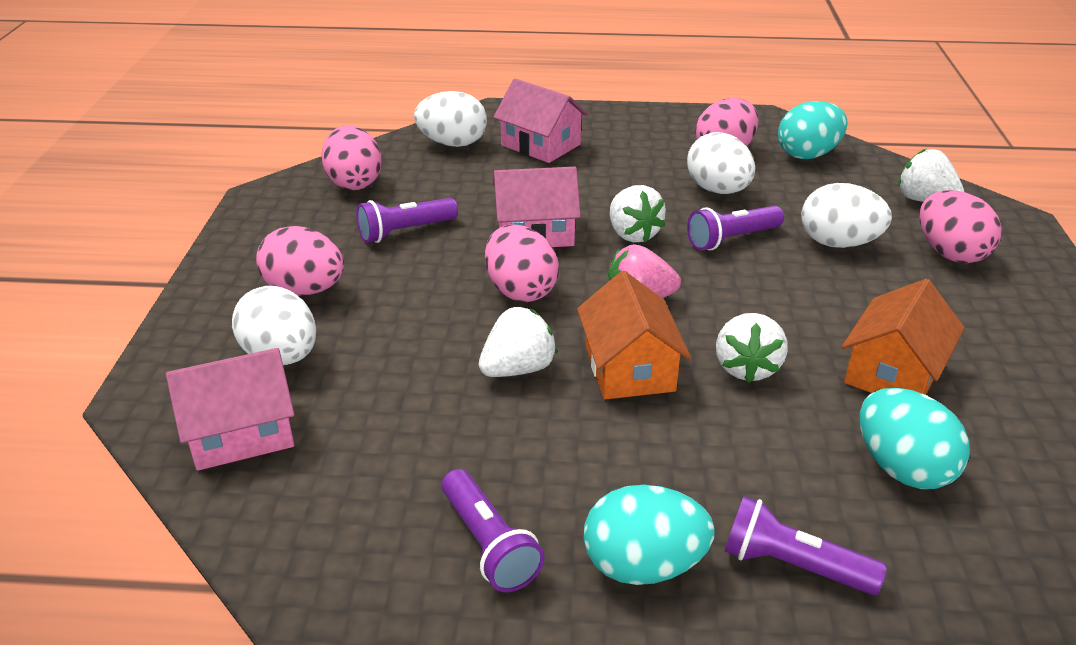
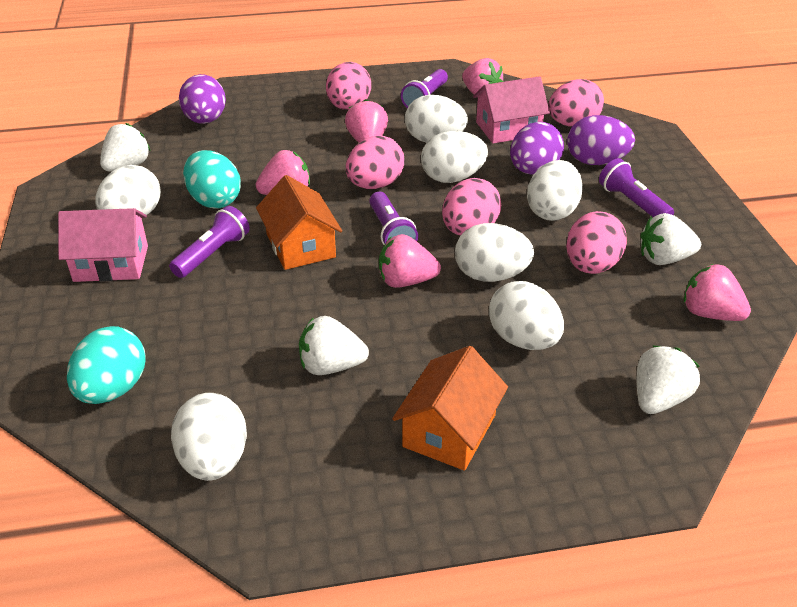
pink house: [166,348,295,471] [493,79,588,163] [493,167,581,247] = 3 -> [58,208,148,282] [473,76,550,144] = 2
pink strawberry: [608,244,681,298] = 1 -> [256,150,310,195] [345,99,388,143] [379,234,441,288] [462,58,504,94] [684,264,751,321] = 5
purple egg: none = 0 -> [179,74,226,124] [510,122,564,175] [567,115,635,165] = 3
turquoise egg: [584,485,715,585] [778,101,848,159] [860,388,970,489] = 3 -> [67,326,145,404] [183,150,241,209] = 2
white egg: [232,286,316,365] [414,91,487,147] [687,132,755,194] [801,183,892,248] = 4 -> [95,165,161,215] [171,393,247,481] [405,95,468,143] [421,131,488,183] [455,223,534,282] [489,281,564,350] [527,160,583,221] = 7

